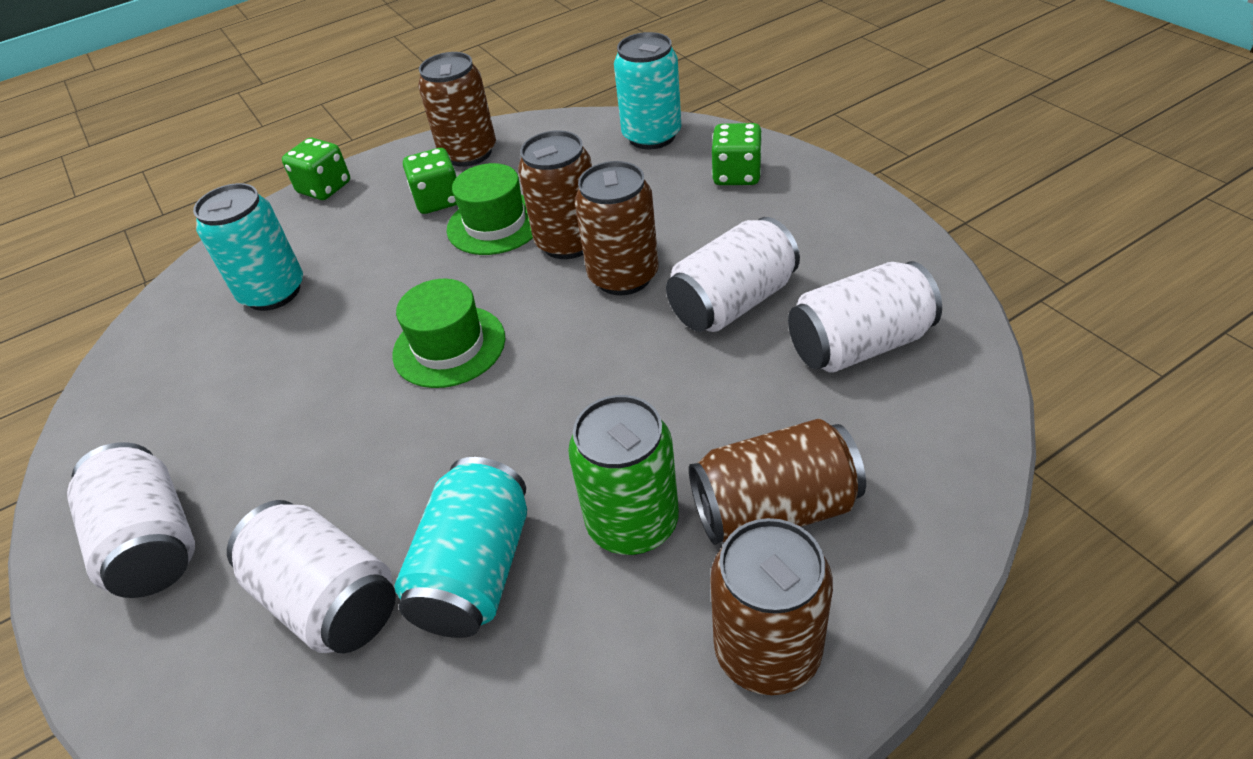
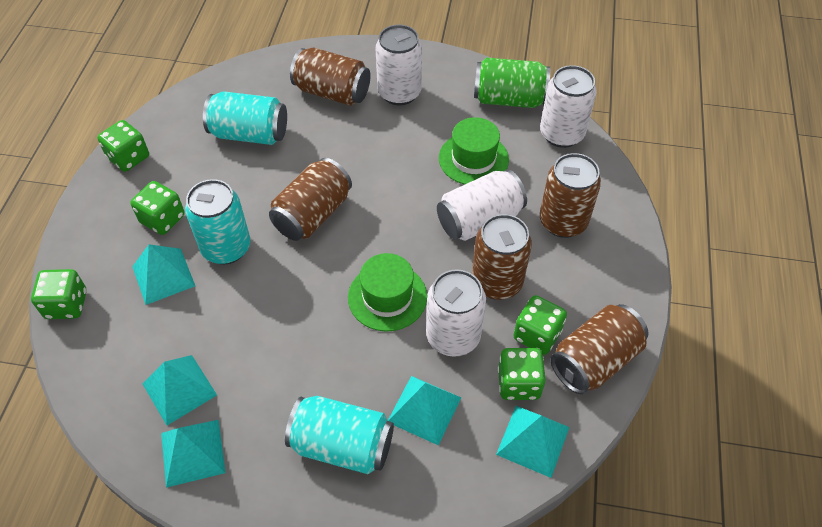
green dice: [282,138,350,200] [403,148,457,214] [712,123,762,185] = 3 -> [31,269,87,319] [97,120,149,172] [130,181,185,235] [498,348,546,400] [513,295,567,355] = 5
turquoise pyramid: none = 0 -> [132,244,195,305] [142,355,217,426] [161,420,226,488] [388,376,461,445] [496,406,570,478] = 5

